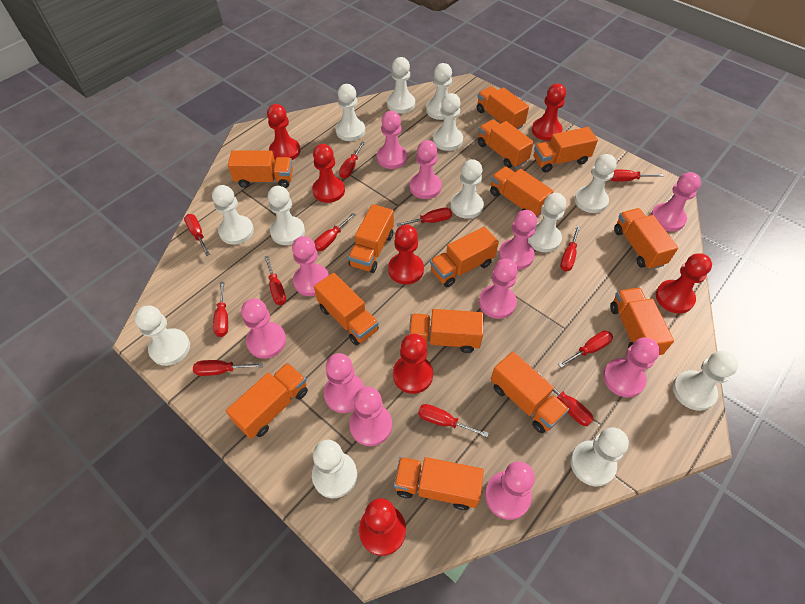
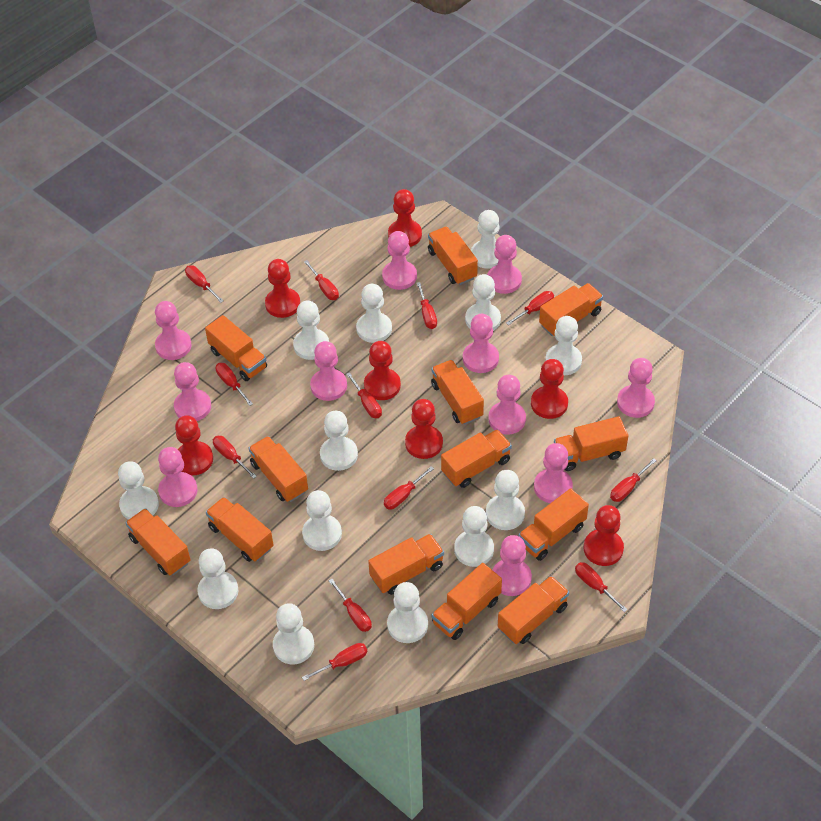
orange truck: [226,363,308,439] [228,150,293,188] [314,273,379,345] [348,204,394,273] [394,457,484,510] [409,309,483,353] [430,226,499,287] [477,86,529,129] [478,119,534,168] [490,166,554,217] [491,352,569,433] [534,127,598,172] [610,288,674,355] [614,208,678,270] = 14 -> [126,508,191,575] [205,315,267,381] [206,497,274,562] [249,436,308,502] [368,534,444,595] [428,227,478,285] [431,360,484,425] [432,563,502,640] [441,429,512,488] [498,576,569,644] [518,488,589,561] [539,283,603,336] [554,416,628,471] = 13

